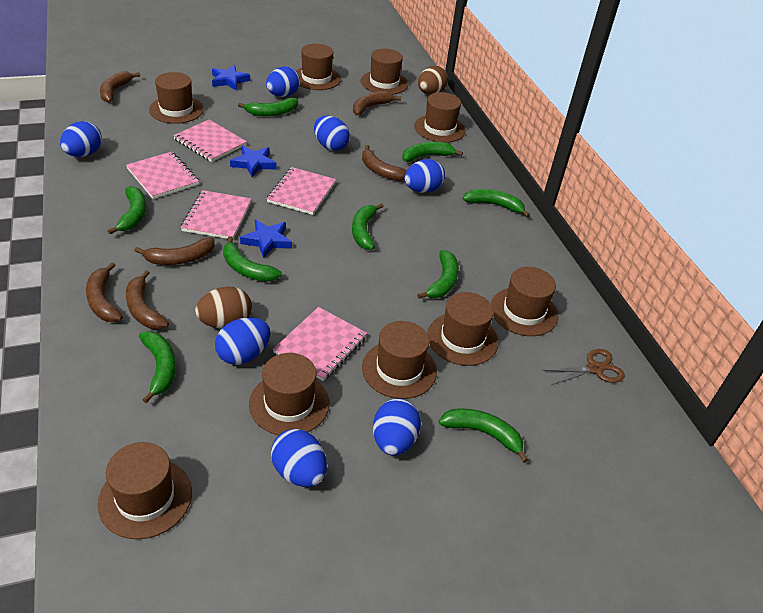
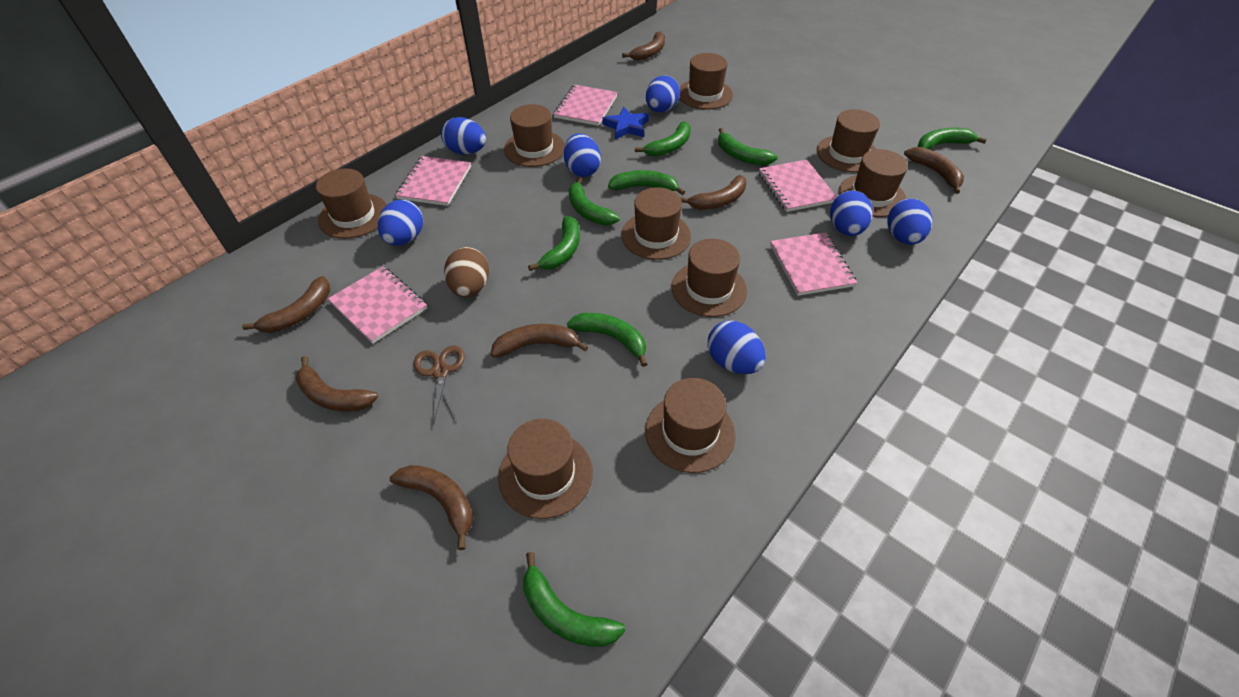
blue star: [212,65,250,91] [230,146,276,177] [240,219,292,258] = 3 -> [603,106,649,139] = 1
brown banana: [86,262,123,322] [100,71,140,103] [126,270,169,329] [134,238,215,265] [353,91,401,115] [362,145,407,181] = 6 -> [242,276,330,333] [296,356,378,411] [390,465,473,550] [491,324,588,358] [622,31,665,61] [680,175,746,210] [904,147,964,194] = 7
brown egg: [195,287,252,329] [418,66,448,95] = 2 -> [444,247,489,297] = 1
green banana: [108,186,146,235] [139,331,176,403] [223,236,282,282] [238,97,298,116] [352,203,384,250] [402,142,463,162] [417,250,459,299] [439,408,528,463] [462,189,530,217] = 9 -> [523,552,625,647] [528,216,580,271] [567,313,647,367] [569,177,620,225] [608,170,685,195] [635,121,691,156] [718,128,778,165] [918,127,987,150] = 8

